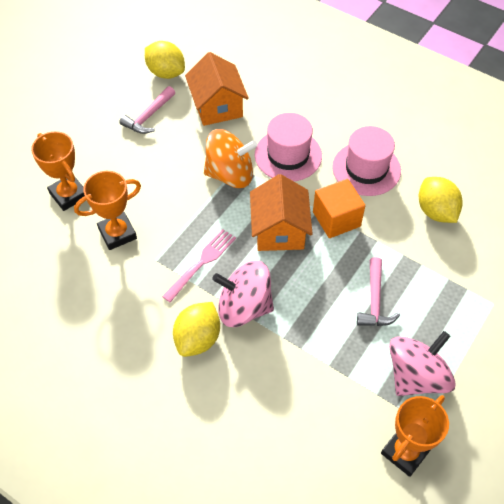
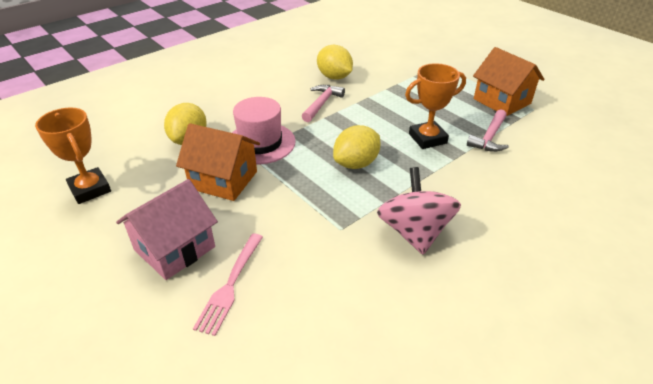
orange cube: [313,179,365,238] = 1 -> none = 0
orange spinning top: [204,129,258,188] = 1 -> none = 0
orange trophy: [31,131,85,211] [74,171,141,250] [381,395,449,477] = 3 -> [35,107,111,204] [405,63,466,149] = 2
pink hat: [255,113,322,181] [332,126,401,196] = 2 -> [232,97,296,164] = 1
pink house: none = 0 -> [116,179,218,280] = 1
pink spinning top: [212,261,274,327] [389,331,456,396] = 2 -> [377,167,461,255] = 1

